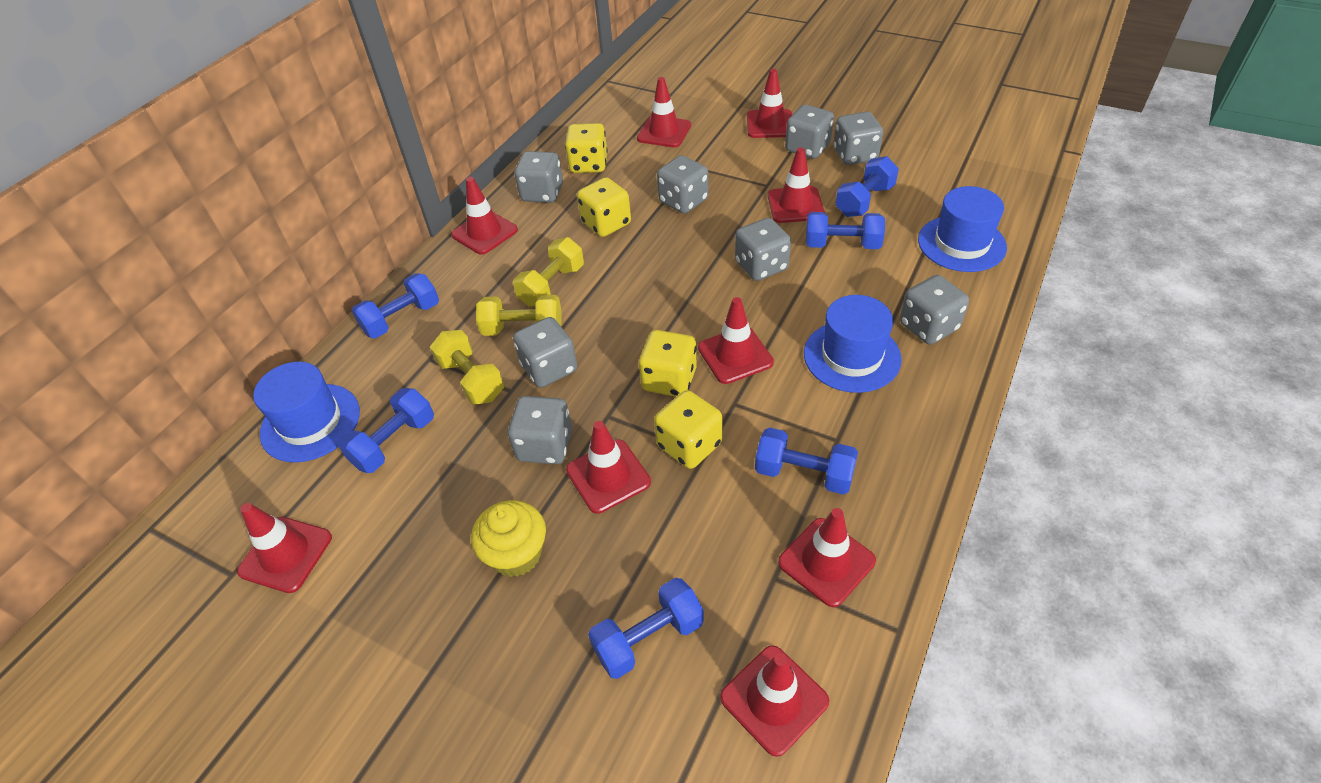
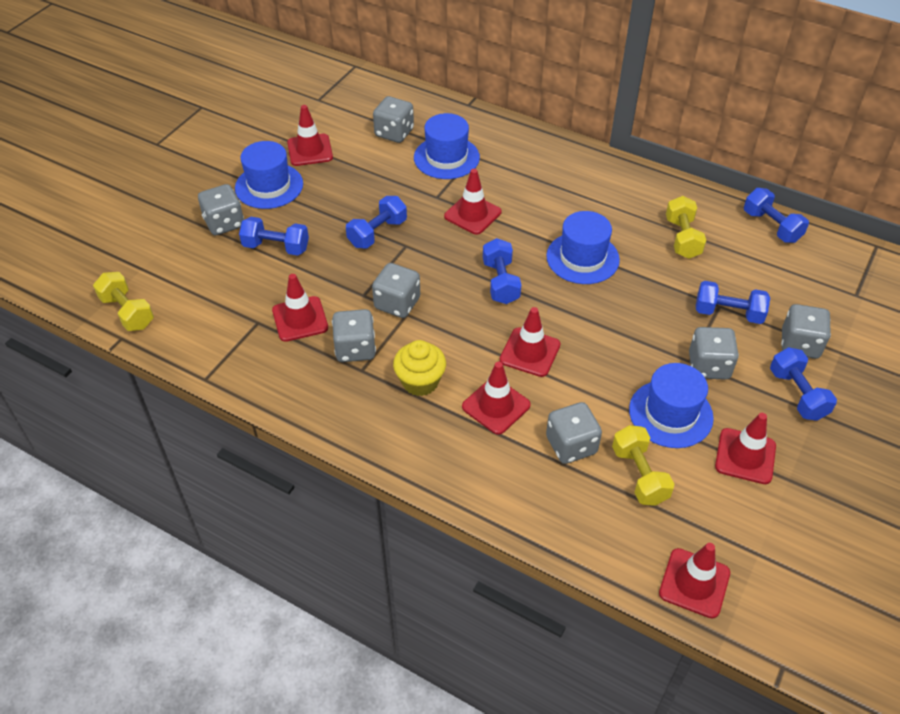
blue hat: [253,362,360,462] [804,295,902,393] [918,186,1007,272] = 3 -> [235,141,303,209] [414,113,480,179] [546,211,620,284] [629,363,714,448] = 4
grey dice: [508,396,572,464] [513,317,577,388] [515,151,563,203] [657,155,708,214] [735,218,791,281] [785,105,834,159] [834,112,883,165] [900,275,969,345] = 8 -> [198,184,244,235] [332,309,376,362] [372,263,420,318] [373,96,414,143] [546,402,602,464] [689,327,739,380] [781,304,831,359] = 7
red traffic cone: [237,503,332,593] [451,177,518,255] [566,421,651,514] [637,77,691,147] [698,297,774,384] [720,645,829,757] [747,69,793,138] [768,148,825,223] [778,508,876,607] = 9 -> [272,274,328,342] [287,105,333,166] [444,169,502,234] [462,362,531,435] [500,307,561,377] [659,543,730,618] [715,413,776,484] = 7
yellow dice: [565,123,608,173] [577,177,631,237] [639,330,697,397] [654,390,722,469] = 4 -> none = 0

